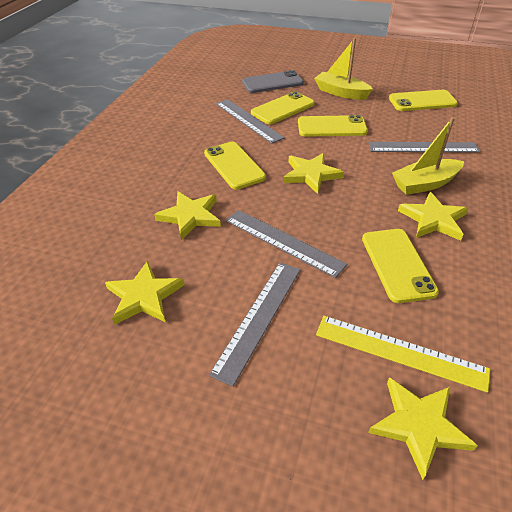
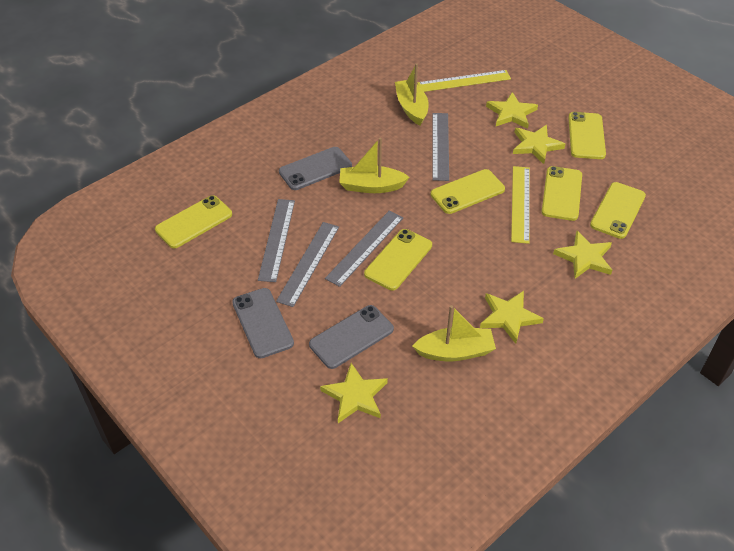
grey phone: [242,70,304,93] = 1 -> [232,288,294,358] [279,147,352,190] [309,305,394,369] = 3
yellow boat: [314,38,373,100] [392,117,464,195] = 2 -> [339,137,410,193] [395,63,429,126] [412,305,496,361] = 3
yellow phone: [204,142,266,190] [251,91,315,124] [298,115,368,137] [362,229,439,303] [389,90,458,111] = 5 -> [155,195,232,248] [364,229,432,290] [431,169,505,214] [542,166,582,221] [568,112,606,159] [590,182,646,239] = 6
yellow ruler: [316,316,490,393] = 1 -> [417,70,511,92] [511,166,530,244] = 2

